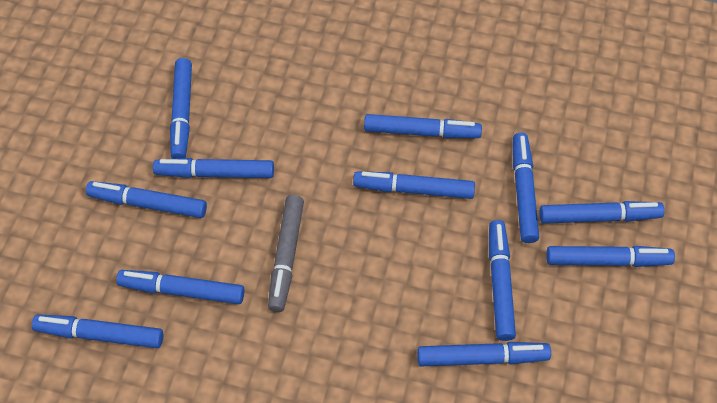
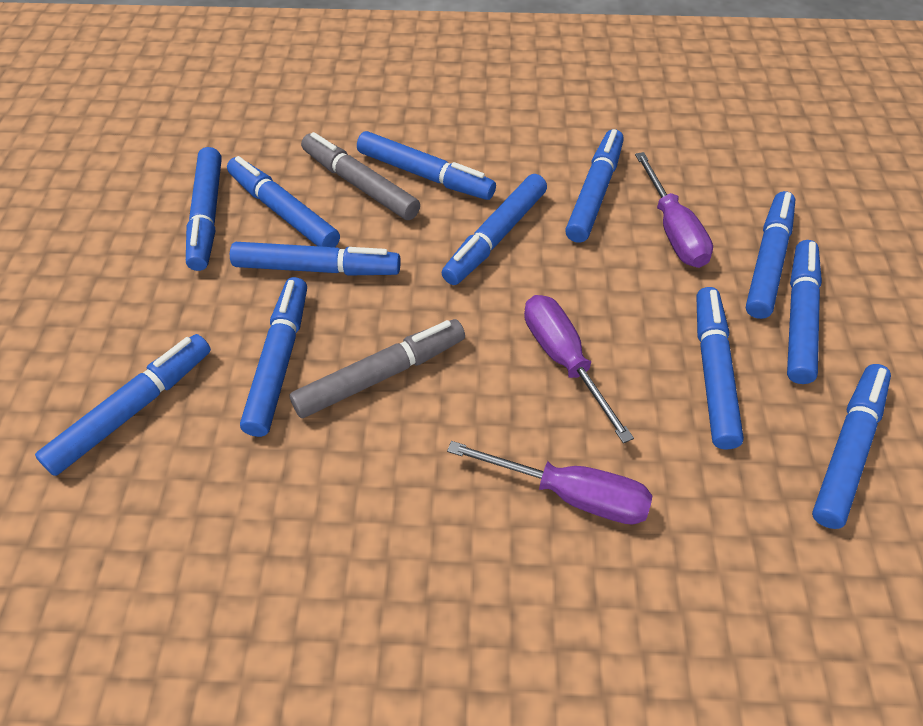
grey marker: [268,195,304,312] = 1 -> [289,319,465,418] [301,132,420,220] = 2
purple screwdriver: none = 0 -> [447,441,653,525] [524,295,634,443] [635,152,713,268] = 3

